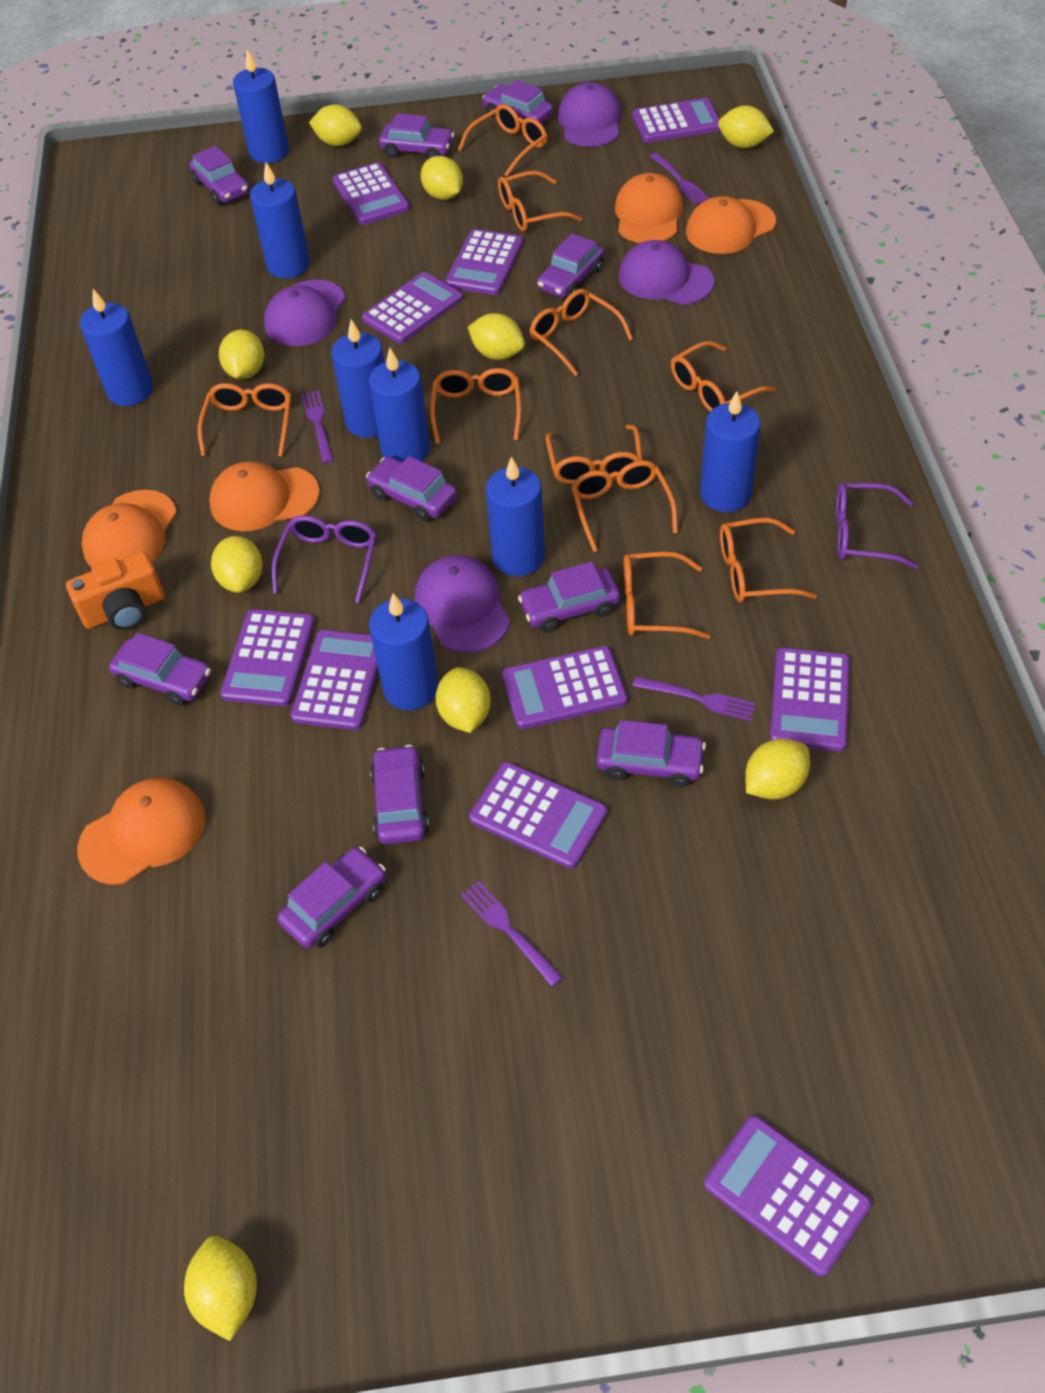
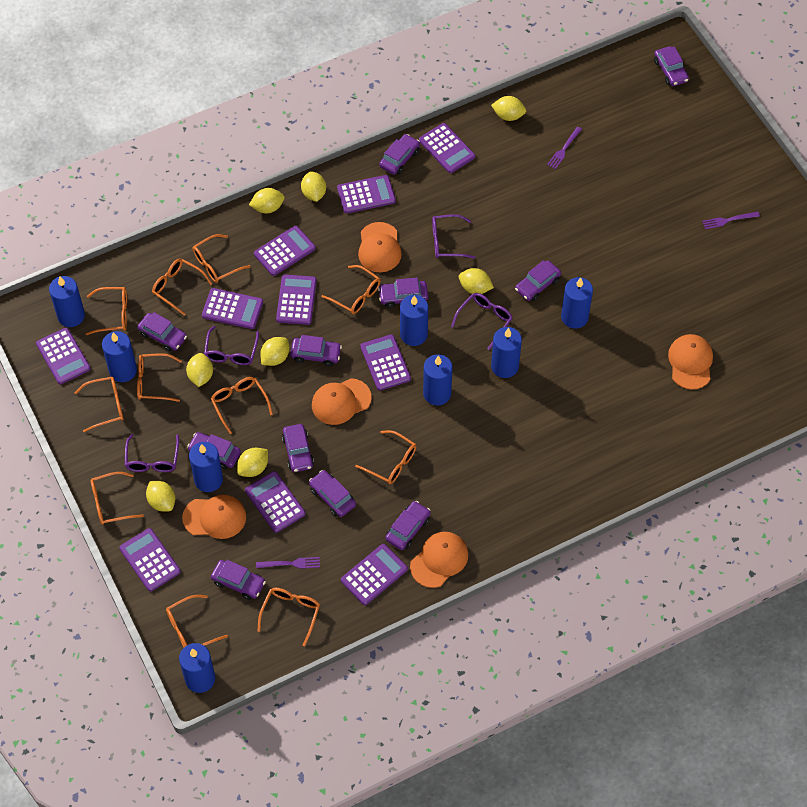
orange camera: [66,552,165,630] = 1 -> none = 0
orange glasses: [198,383,291,457] [430,368,521,444] [458,104,547,176] [498,171,583,232] [529,289,633,376] [546,425,642,484] [571,460,678,552] [624,552,710,639] [671,341,776,412] [720,518,817,602] = 10 -> [74,377,123,432] [86,287,127,335] [91,472,144,525] [137,353,182,402] [152,258,212,316] [166,595,228,648] [193,234,251,283] [211,377,273,434] [257,588,320,646] [321,265,381,314] [355,430,416,484] = 11
purple cap: [264,280,346,346] [414,555,510,653] [558,82,622,147] [618,240,714,305] = 4 -> none = 0
purple car: [109,633,211,706] [189,146,249,205] [277,847,386,948] [366,456,457,521] [370,745,429,845] [379,113,454,159] [482,80,553,127] [518,561,620,632] [537,233,604,298] [596,720,706,787] = 10 -> [137,312,187,352] [187,432,241,469] [211,560,266,600] [282,424,314,472] [290,335,342,366] [309,470,356,517] [378,278,428,308] [379,134,420,175] [385,501,431,550] [515,260,561,301] [654,46,689,86] = 11
purple fork: [301,390,334,463] [461,881,563,987] [632,676,756,721] [650,153,709,205] = 4 -> [256,557,320,569] [547,127,582,169] [702,212,760,229] = 3
purple glasses: [272,516,377,603] [836,483,919,569] = 2 -> [125,434,179,472] [204,326,259,365] [432,214,476,259] [451,293,512,350] = 4
yellow lemon: [184,1236,257,1341] [211,536,263,593] [219,329,264,379] [309,104,362,146] [421,156,463,200] [435,667,491,733] [468,313,525,360] [718,105,774,148] [745,739,810,800] = 9 -> [146,481,175,512] [186,353,213,387] [237,448,268,477] [249,188,285,213] [260,337,289,366] [301,171,326,202] [459,268,494,294] [491,96,526,121] = 8

